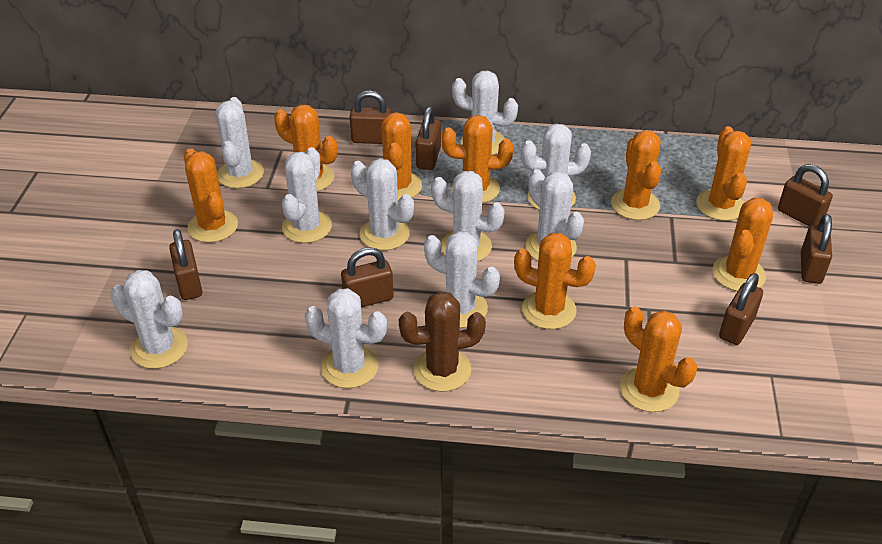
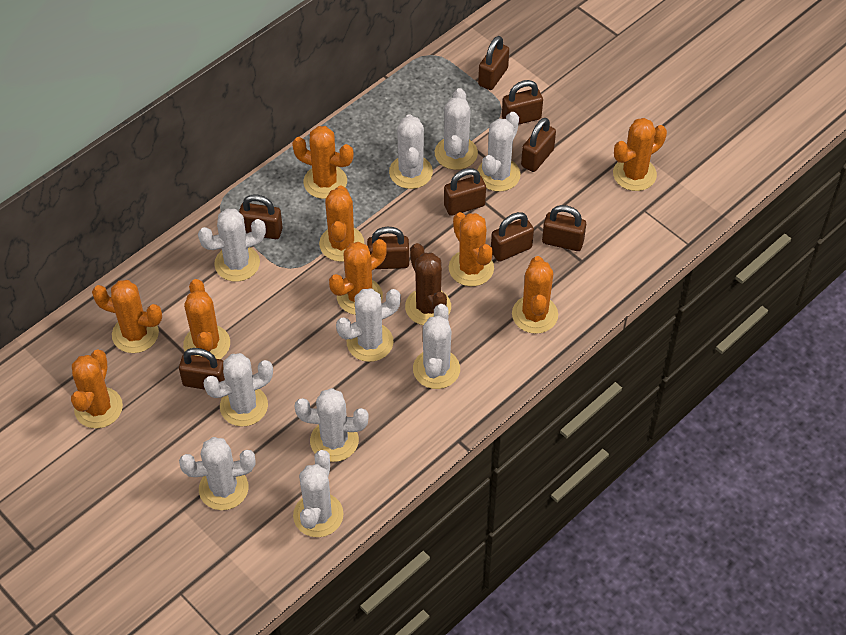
brown padlock: [169,229,202,300] [341,247,394,307] [350,90,392,144] [416,107,441,170] [719,273,763,345] [778,164,833,226] [801,214,832,284] = 7 -> [179,348,225,389] [239,195,283,239] [367,227,409,269] [444,168,486,216] [478,36,509,90] [491,212,534,262] [502,80,543,125] [521,118,556,172] [542,205,586,251] = 9

